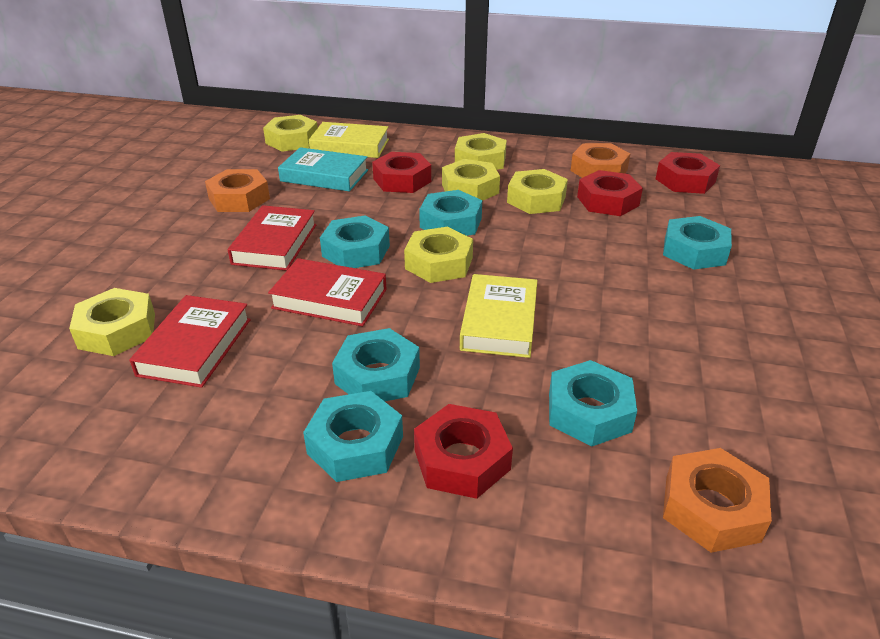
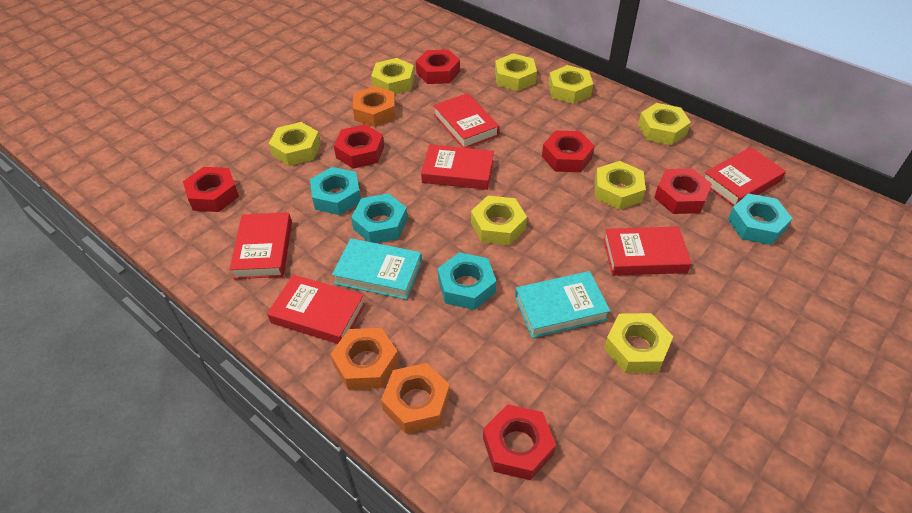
red book: [129,295,251,388] [228,205,317,271] [268,258,387,326] = 3 -> [229,212,292,279] [267,275,365,344] [421,145,494,190] [433,93,500,148] [603,226,692,276] [705,147,786,206] = 6
red nut: [372,152,431,193] [414,404,513,499] [577,170,643,216] [656,152,720,194] = 4 -> [183,167,239,212] [334,124,384,169] [416,50,460,84] [483,404,556,480] [542,131,595,172] [654,168,712,214] = 6
turquoise book: [278,147,368,192] = 1 -> [332,238,422,300] [515,271,610,338] = 2
turquoise nut: [303,391,403,482] [320,215,390,268] [332,328,420,401] [419,190,482,236] [549,360,637,446] [663,216,732,270] = 6 -> [310,167,361,215] [351,193,408,243] [438,252,496,310] [728,193,792,245] = 4
yellow book: [309,122,389,158] [460,274,537,358] = 2 -> none = 0
yellow nut: [69,288,155,356] [263,115,318,152] [404,227,473,283] [442,159,500,201] [455,133,507,170] [507,169,568,214] = 6 -> [269,122,321,166] [371,58,415,95] [471,196,527,245] [495,53,537,91] [548,65,593,104] [595,161,646,210] [604,313,673,373] [638,103,691,145] = 8

